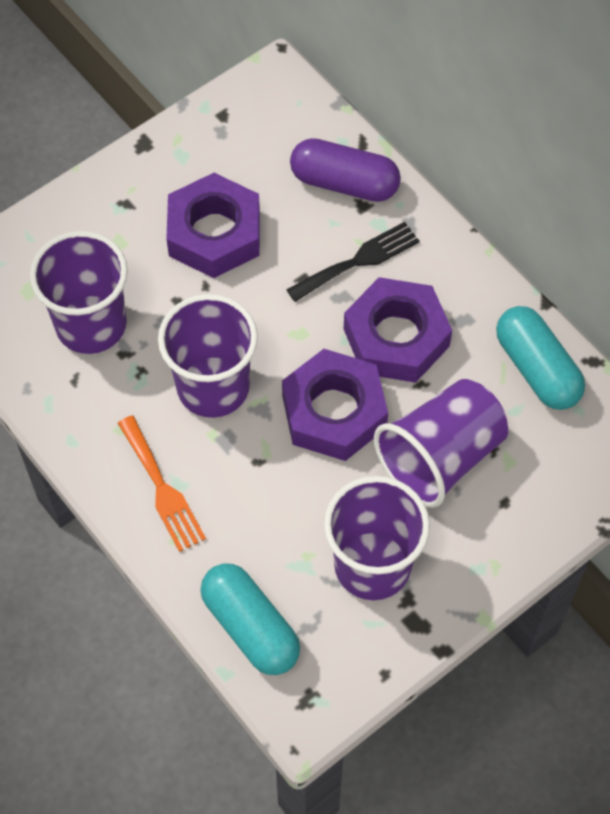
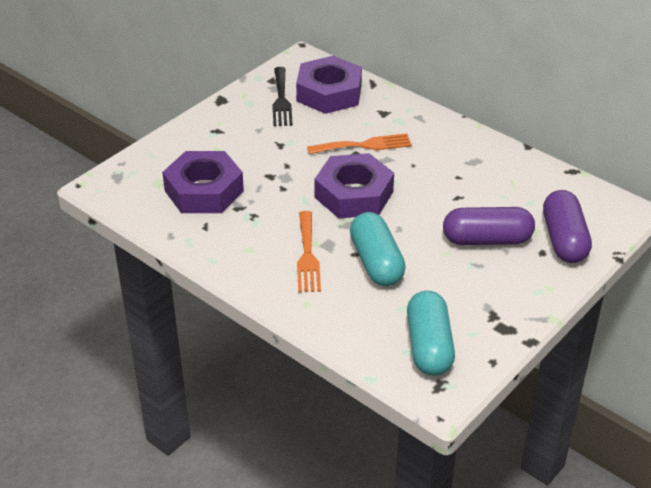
orange fork: [118,416,206,552] = 1 -> [297,211,321,292] [307,133,412,154] = 2
purple capsule: [290,138,401,202] = 1 -> [443,207,535,245] [543,190,592,263] = 2
purple cup: [30,231,128,354] [158,294,258,418] [324,476,430,600] [374,379,508,508] = 4 -> none = 0

